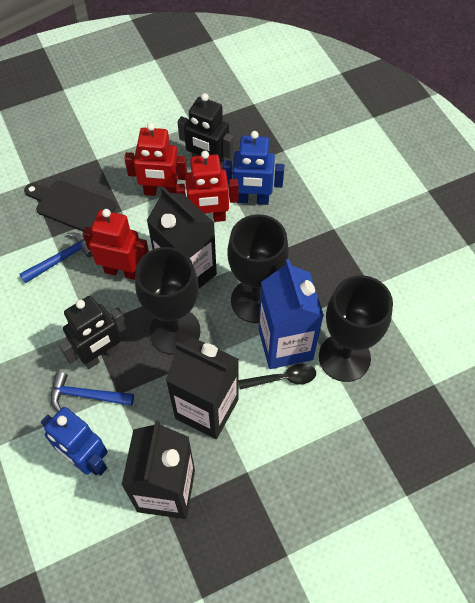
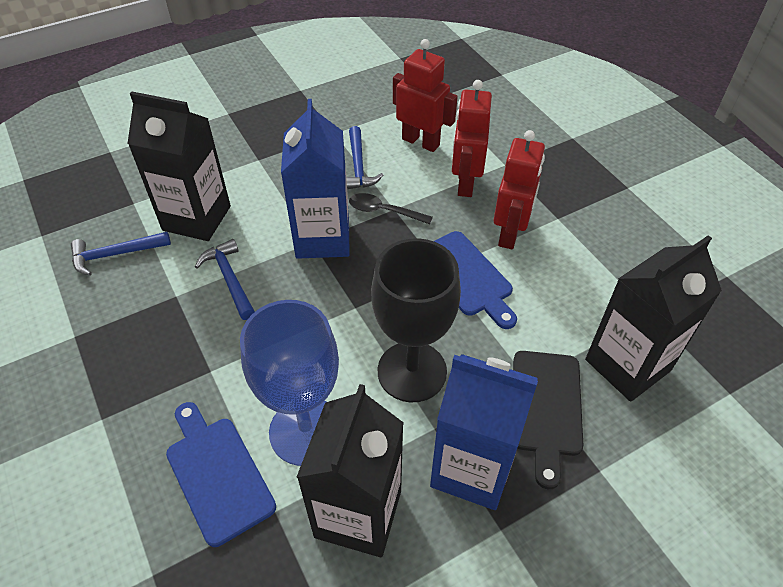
black goblet: [135,247,200,355] [227,214,289,323] [319,275,393,382] = 3 -> [371,238,461,402] = 1
black robot: [59,296,127,369] [178,93,234,169] = 2 -> none = 0
blue carton: [259,259,324,369] = 1 -> [281,99,350,259] [430,354,538,510] = 2
blue cutting board: none = 0 -> [166,402,276,547] [434,231,517,329] = 2
blue goblet: none = 0 -> [240,300,339,466] = 1
blue hammer: [19,233,93,283] [51,372,134,412] = 2 -> [71,232,171,275] [195,239,255,320] [346,126,383,189] = 3
blue robot: [41,407,107,476] [223,131,284,205] = 2 -> none = 0

